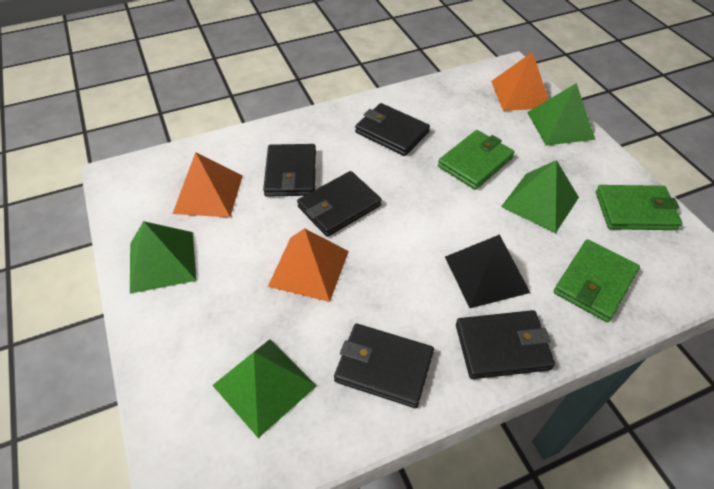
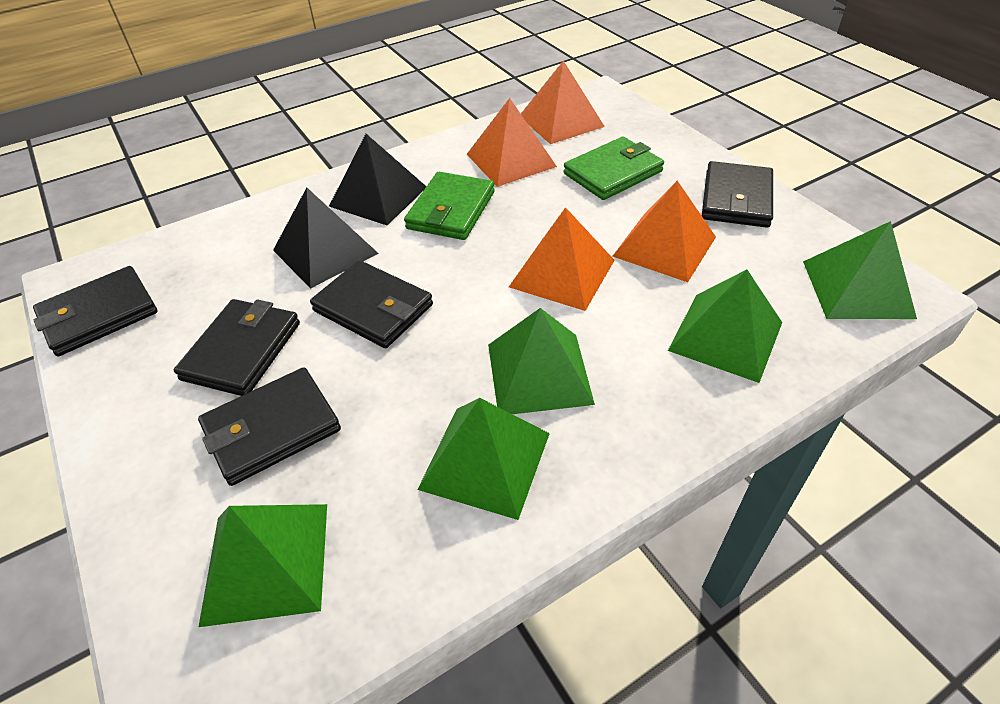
black pyramid: [445,234,530,308] = 1 -> [273,188,379,289] [329,134,427,225] = 2
green pyramid: [130,221,197,294] [212,339,316,438] [501,160,579,233] [527,83,596,146] = 4 -> [199,504,327,627] [417,398,550,520] [488,308,595,414] [668,269,782,383] [803,221,917,319] = 5
green wallet: [438,130,514,190] [554,239,640,322] [596,185,683,230] = 3 -> [404,172,495,240] [564,137,664,200] = 2
orange pyramid: [172,152,243,218] [268,228,349,302] [491,52,549,111] = 3 -> [467,98,557,187] [509,207,615,311] [521,60,605,144] [613,181,716,282] = 4

